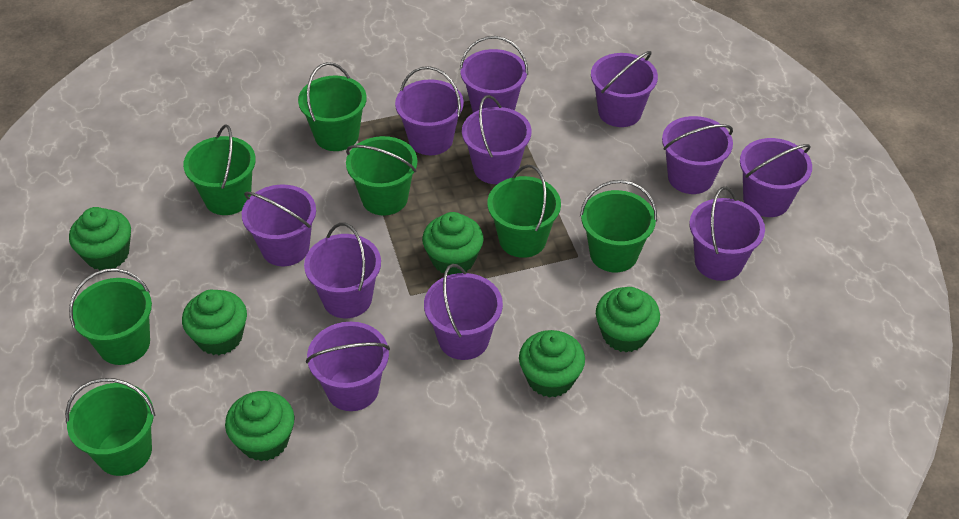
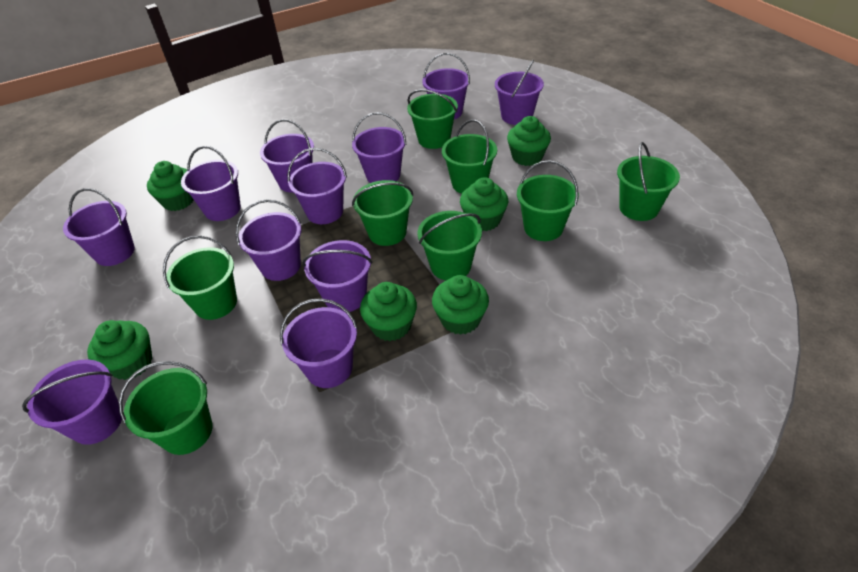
green bucket: [65,378,155,476] [69,268,152,365] [183,124,256,215] [298,62,367,151] [346,136,417,215] [488,165,561,258] [580,180,657,272] = 7 -> [119,361,213,455] [163,236,237,320] [352,180,413,246] [407,89,458,149] [417,211,482,281] [442,120,497,194] [517,160,579,241] [617,142,680,221] = 8

